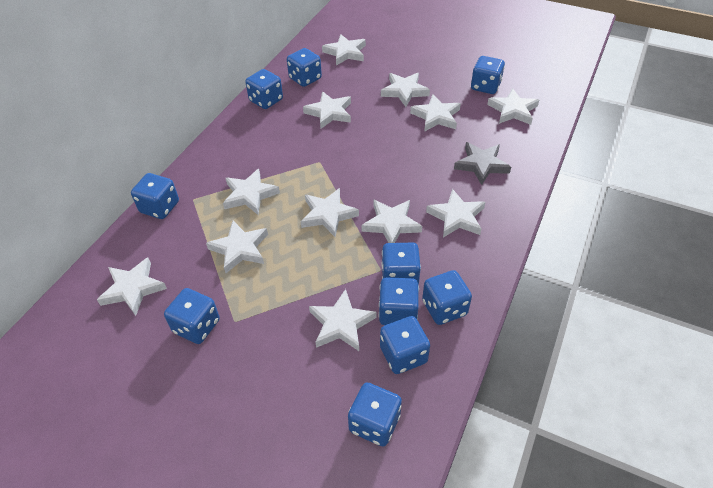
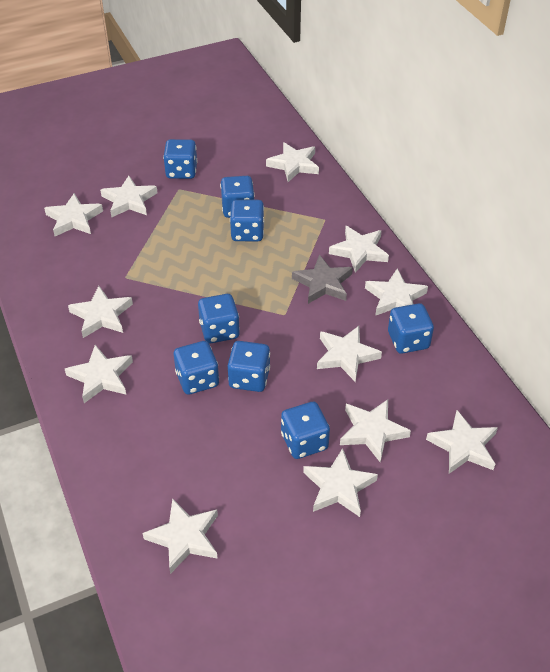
blue dice: [131,173,179,219] [164,288,220,344] [245,69,283,109] [287,48,322,87] [348,382,402,446] [379,277,419,325] [380,316,430,374] [381,243,421,284] [422,270,472,325] [471,56,505,94] = 10 -> [163,139,197,179] [174,341,219,395] [198,294,240,343] [220,176,255,218] [228,341,270,392] [230,199,264,241] [281,402,330,459] [388,303,434,354] = 8

